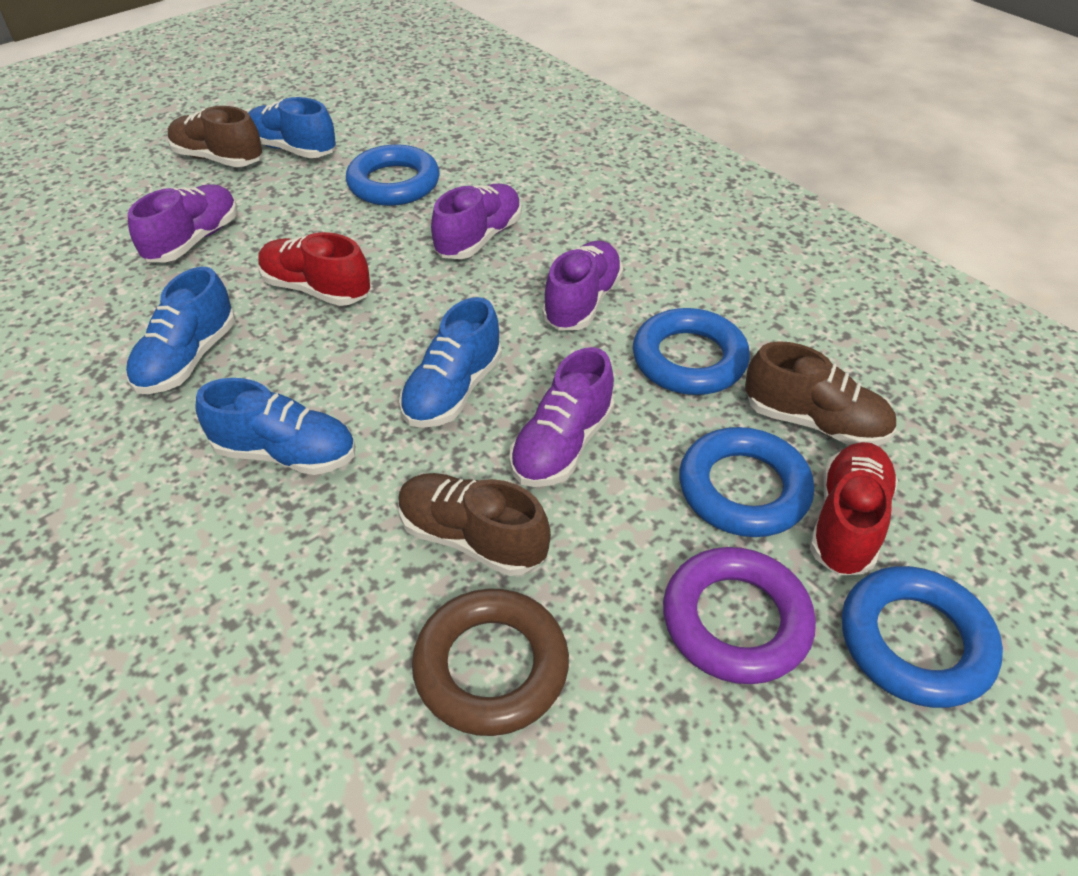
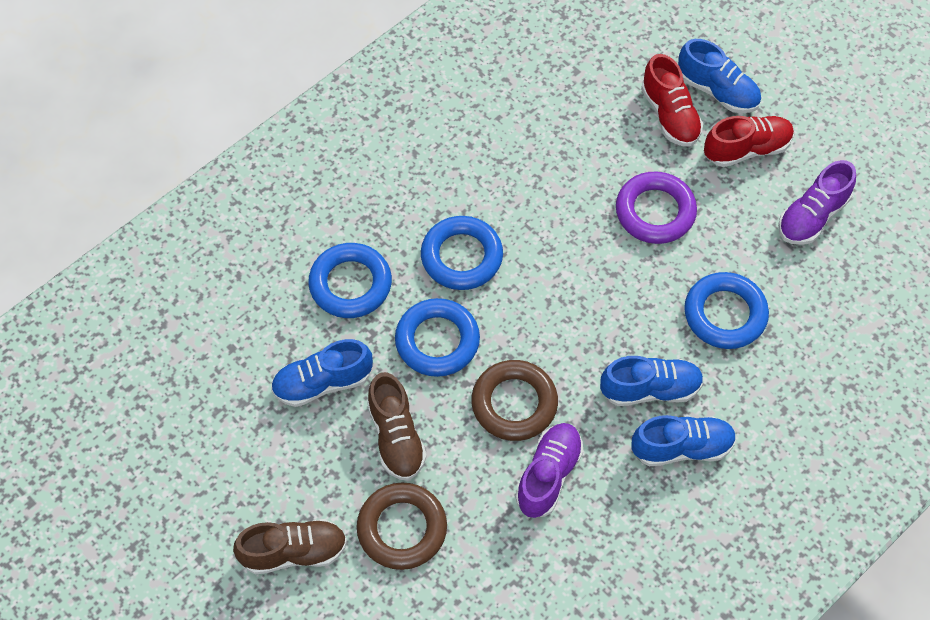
brown ring: [412,588,569,736] = 1 -> [357,483,447,570] [471,360,558,441] = 2
brown shoe: [168,106,263,167] [398,473,551,576] [745,341,897,446] = 3 -> [233,519,347,575] [367,372,427,481] = 2
purple shoe: [128,185,237,262] [431,184,522,259] [509,347,614,487] [542,241,623,331] = 4 -> [516,423,584,518] [778,160,856,245] = 2

